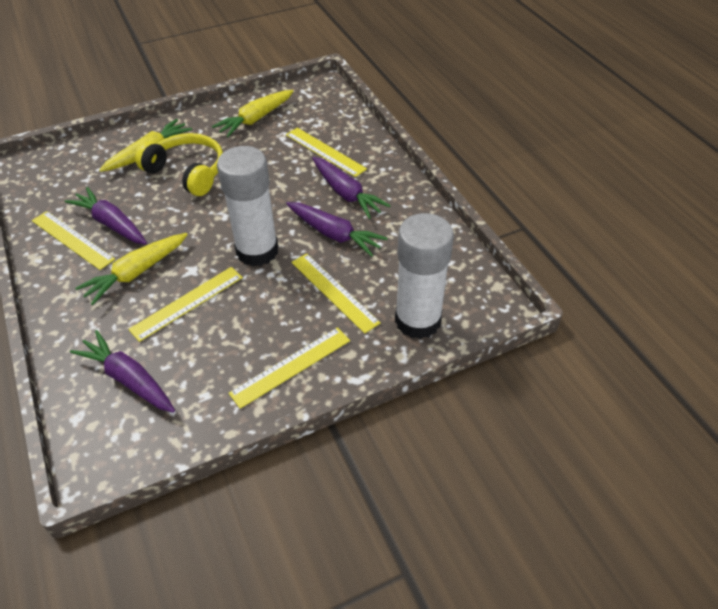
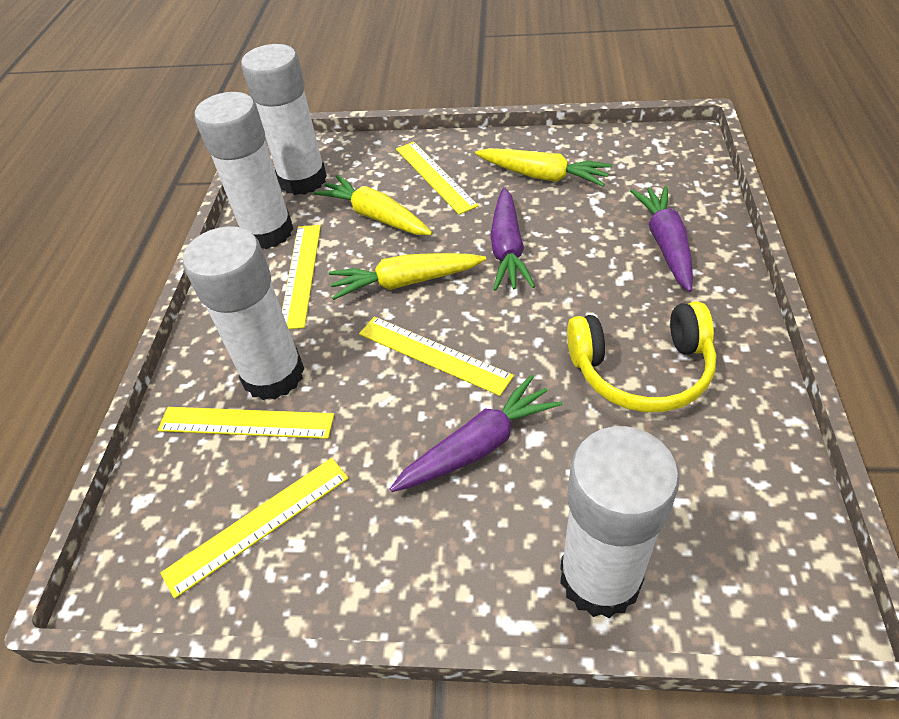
purple carrot: [65,187,147,245] [70,330,175,413] [286,202,388,257] [312,157,391,219] = 4 -> [390,375,562,492] [490,187,535,291] [630,185,693,292] = 3
white glue stick: [217,146,278,266] [395,213,454,339] = 2 -> [183,226,304,400] [194,92,293,249] [241,44,327,195] [560,426,680,618] = 4

